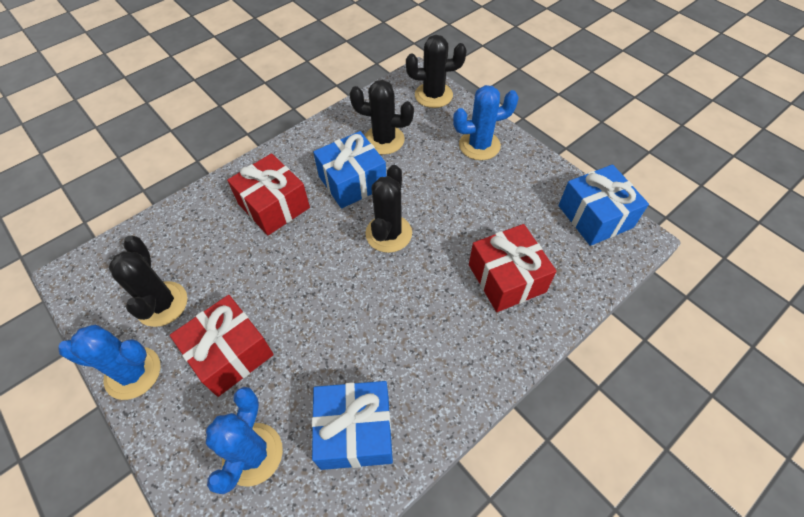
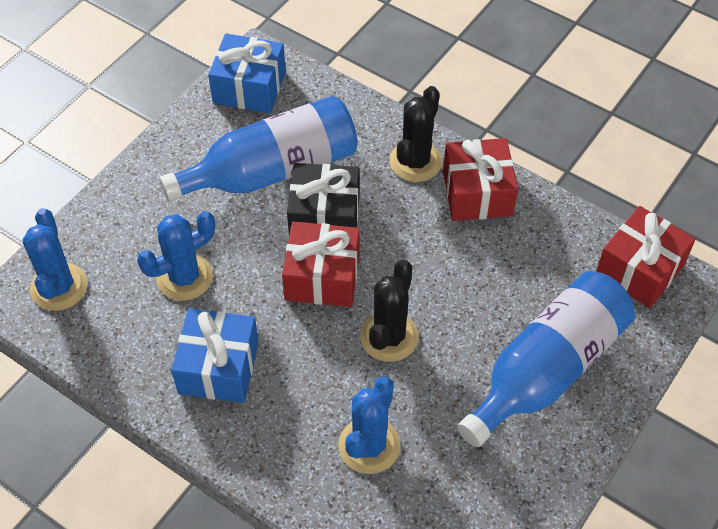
black cactus: [109,236,187,327] [349,80,414,155] [365,165,412,253] [406,35,466,108] = 4 -> [360,260,419,362] [389,86,442,182] = 2
black gift: none = 0 -> [287,163,360,234] = 1
blue bottle: none = 0 -> [160,96,357,202] [457,271,635,447] = 2
blue gift: [312,381,393,470] [313,131,387,209] [559,164,649,246] = 3 -> [171,308,259,403] [208,33,286,113] = 2

